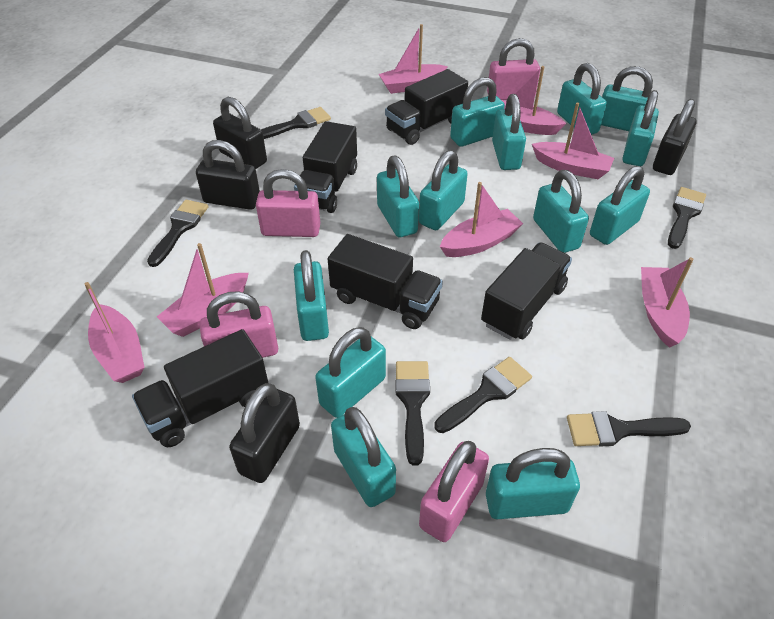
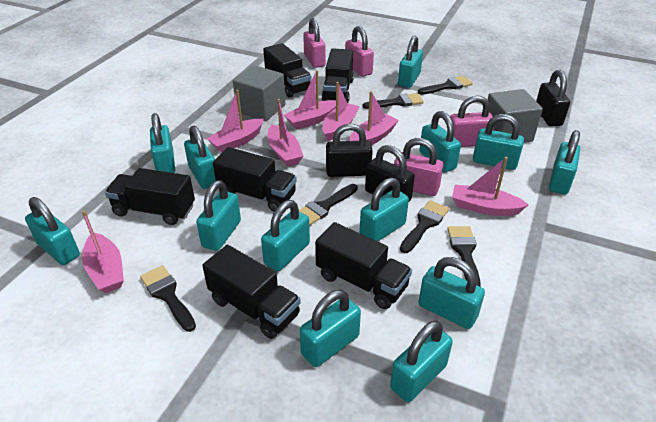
black padlock: [196,140,260,210] [213,97,267,169] [229,383,300,483] [653,99,696,175] = 4 -> [326,123,373,177] [365,145,415,202] [536,70,570,126] = 3
black truck: [132,329,268,447] [294,121,357,213] [328,234,443,329] [385,69,468,145] [481,242,572,340] = 5 -> [105,168,195,225] [202,245,301,339] [213,147,297,212] [263,43,312,98] [315,222,412,309] [322,48,354,103] = 6
grey cube: none = 0 -> [233,65,285,121] [488,89,543,143] = 2

